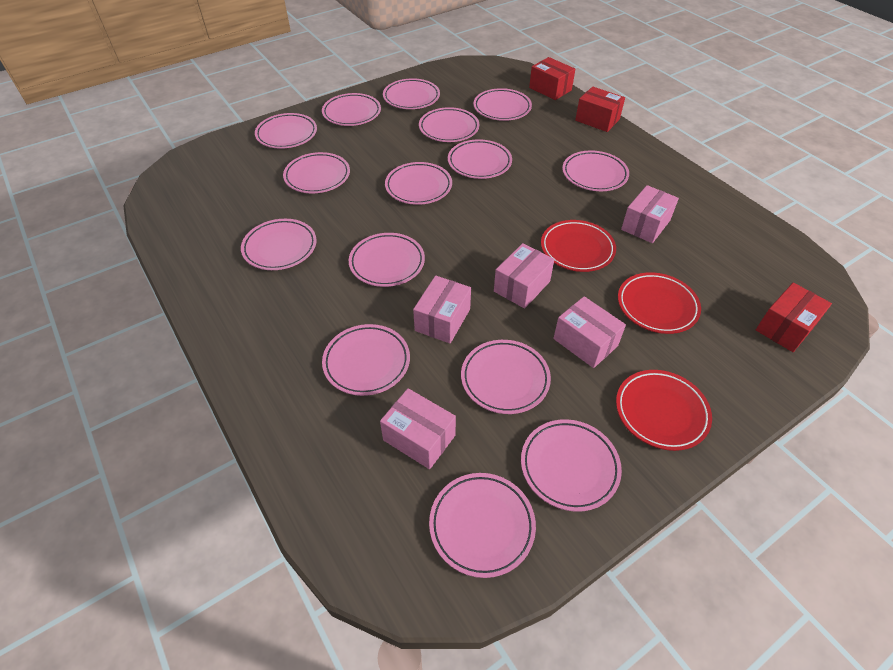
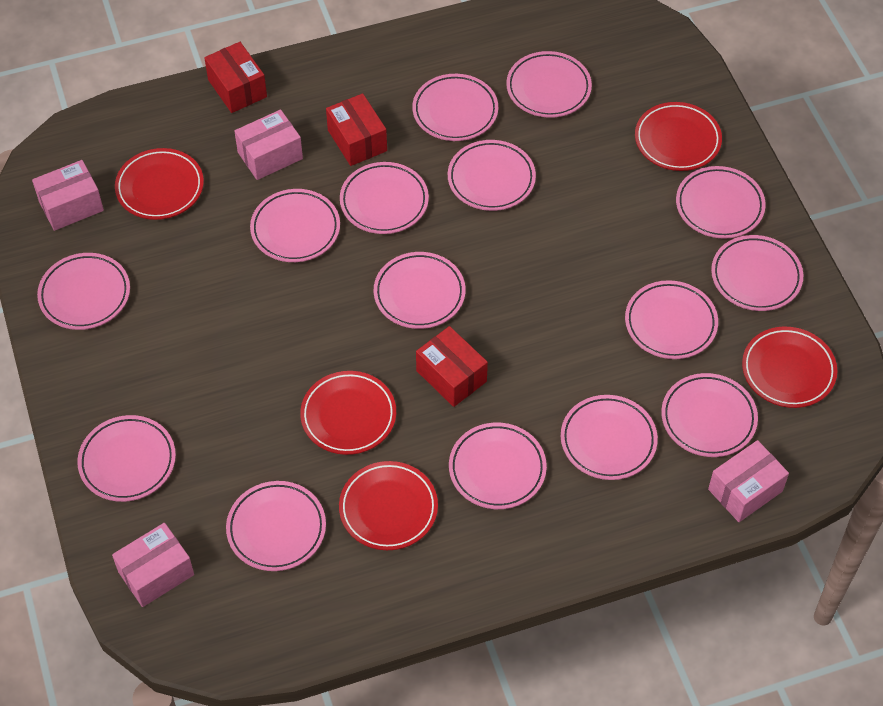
pink box: [380,388,456,469] [413,276,471,343] [494,243,554,309] [553,296,626,368] [621,185,679,243] = 5 -> [32,160,104,231] [112,523,194,607] [234,110,303,180] [708,440,789,522] = 4
red plate: [541,220,616,272] [616,370,712,451] [618,272,701,334] = 3 -> [115,148,204,220] [300,371,396,455] [339,461,438,550] [635,102,722,171] [742,327,837,408] = 5

